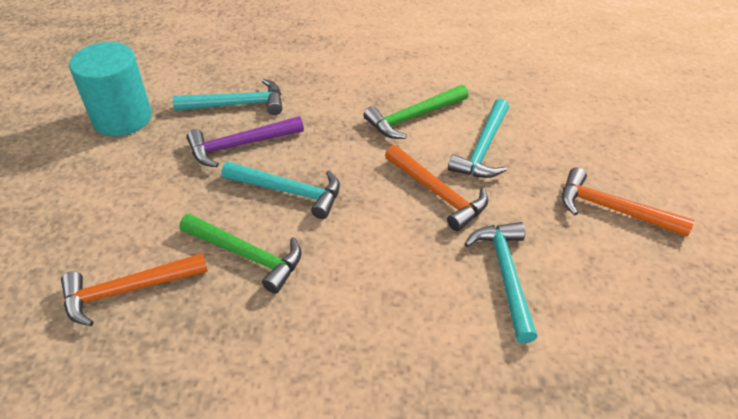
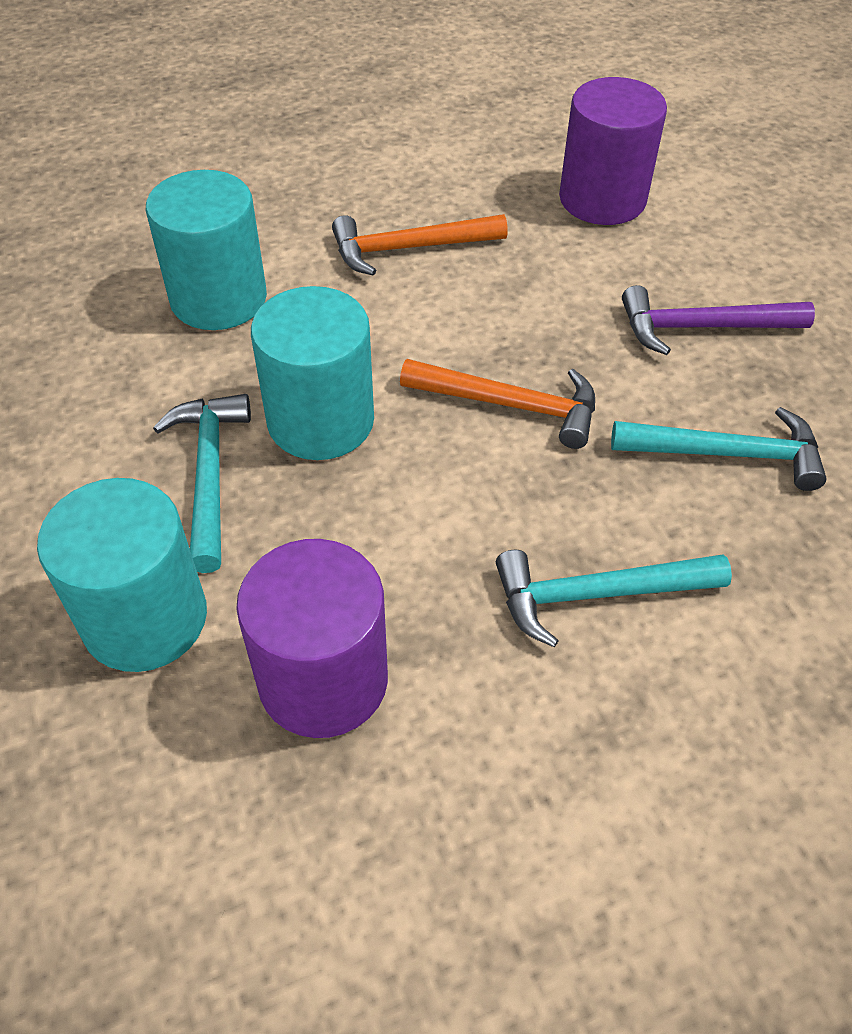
green hammer: [180,214,302,294] [364,85,468,139] = 2 -> none = 0
orange hammer: [61,253,208,326] [385,145,488,231] [562,167,694,237] = 3 -> [332,214,508,276] [400,359,595,449] = 2
purple cylinder: none = 0 -> [236,539,388,738] [559,77,667,225] = 2
turquoise cylinder: [69,42,152,136] = 1 -> [37,478,207,672] [146,170,267,330] [251,286,374,460] = 3
turquoise hammer: [173,79,282,115] [222,162,340,219] [448,99,509,178] [465,222,538,343] = 4 -> [153,394,251,573] [496,550,732,647] [611,407,826,491] = 3

